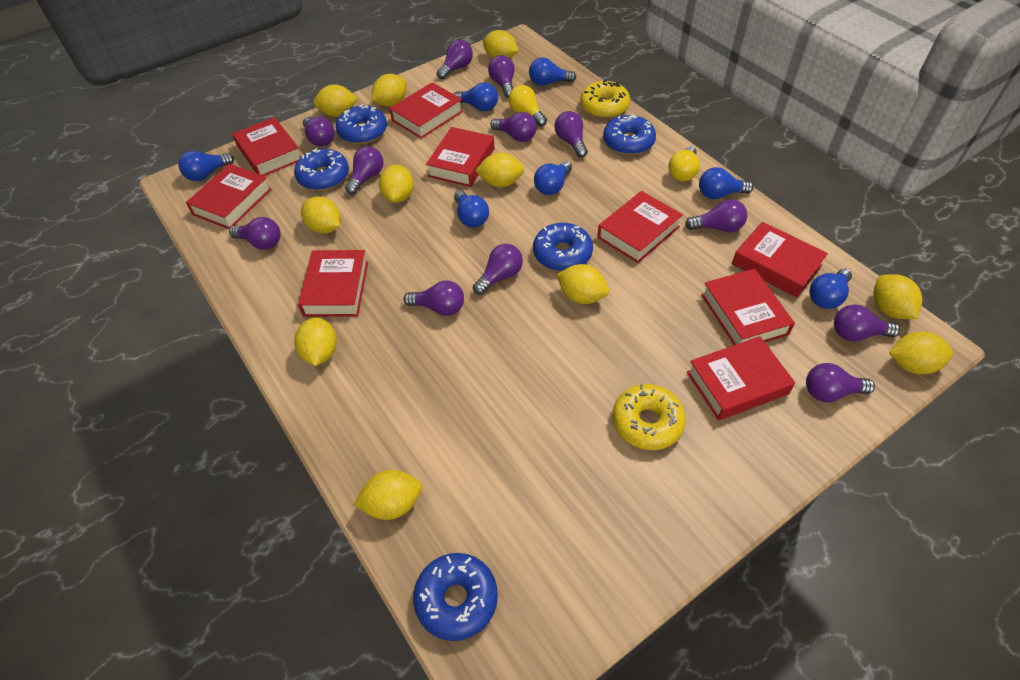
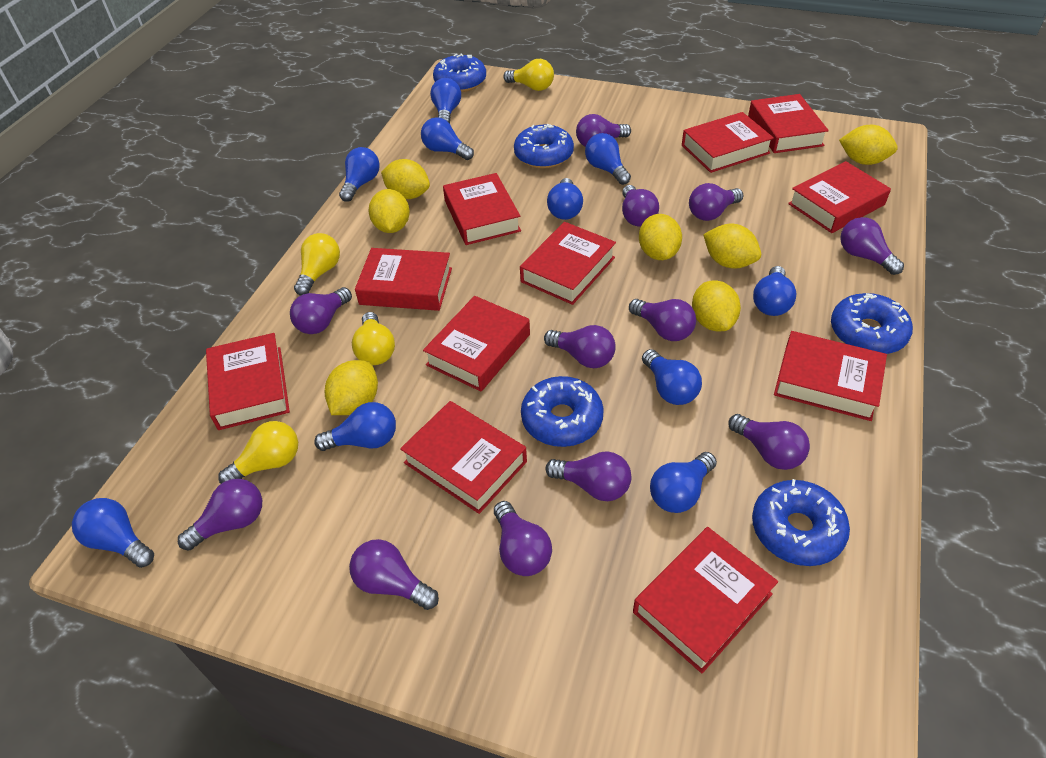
blue light bulb: [178,151,234,181] [454,82,498,111] [454,190,489,228] [529,57,576,86] [534,161,572,195] [699,167,753,199] [809,269,852,309] = 7 -> [72,498,154,568] [314,402,396,451] [339,147,380,202] [421,117,474,160] [430,78,461,124] [547,178,583,220] [585,133,631,185] [642,349,702,405] [650,452,717,513] [753,266,796,316] = 10
red book: [186,164,271,229] [232,117,301,176] [298,250,368,317] [389,82,463,139] [426,127,495,187] [597,191,683,263] [687,336,795,420] [701,269,795,345] [732,222,828,298] = 9 -> [206,333,290,430] [355,248,452,311] [400,401,527,514] [423,296,530,392] [443,173,521,245] [520,222,616,305] [633,527,778,673] [682,112,774,173] [748,94,829,153] [774,331,887,421] [788,161,891,233] = 11
yellow donut: [580,80,630,118] [612,384,686,450] = 2 -> none = 0
yellow lemon: [294,317,337,366] [301,196,341,234] [313,84,358,117] [354,470,422,520] [371,74,407,107] [379,165,414,203] [475,153,524,187] [483,30,519,58] [556,264,609,304] [873,274,922,319] [889,331,953,374] = 11 -> [325,360,378,415] [368,189,410,233] [381,159,430,199] [639,214,682,260] [692,280,741,332] [703,224,761,269] [839,125,898,165] = 7
yellow light bulb: [508,85,547,127] [668,146,700,182] = 2 -> [218,421,298,484] [294,233,340,296] [352,312,395,365] [503,59,554,91] = 4

